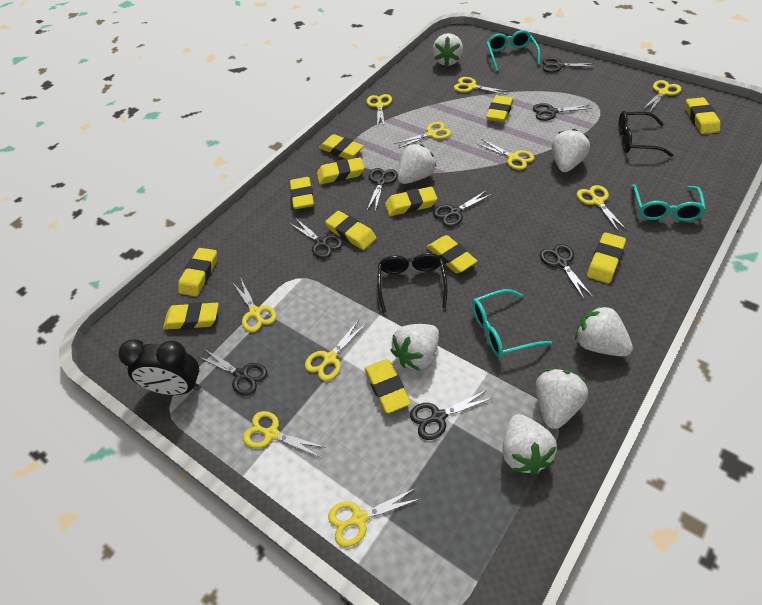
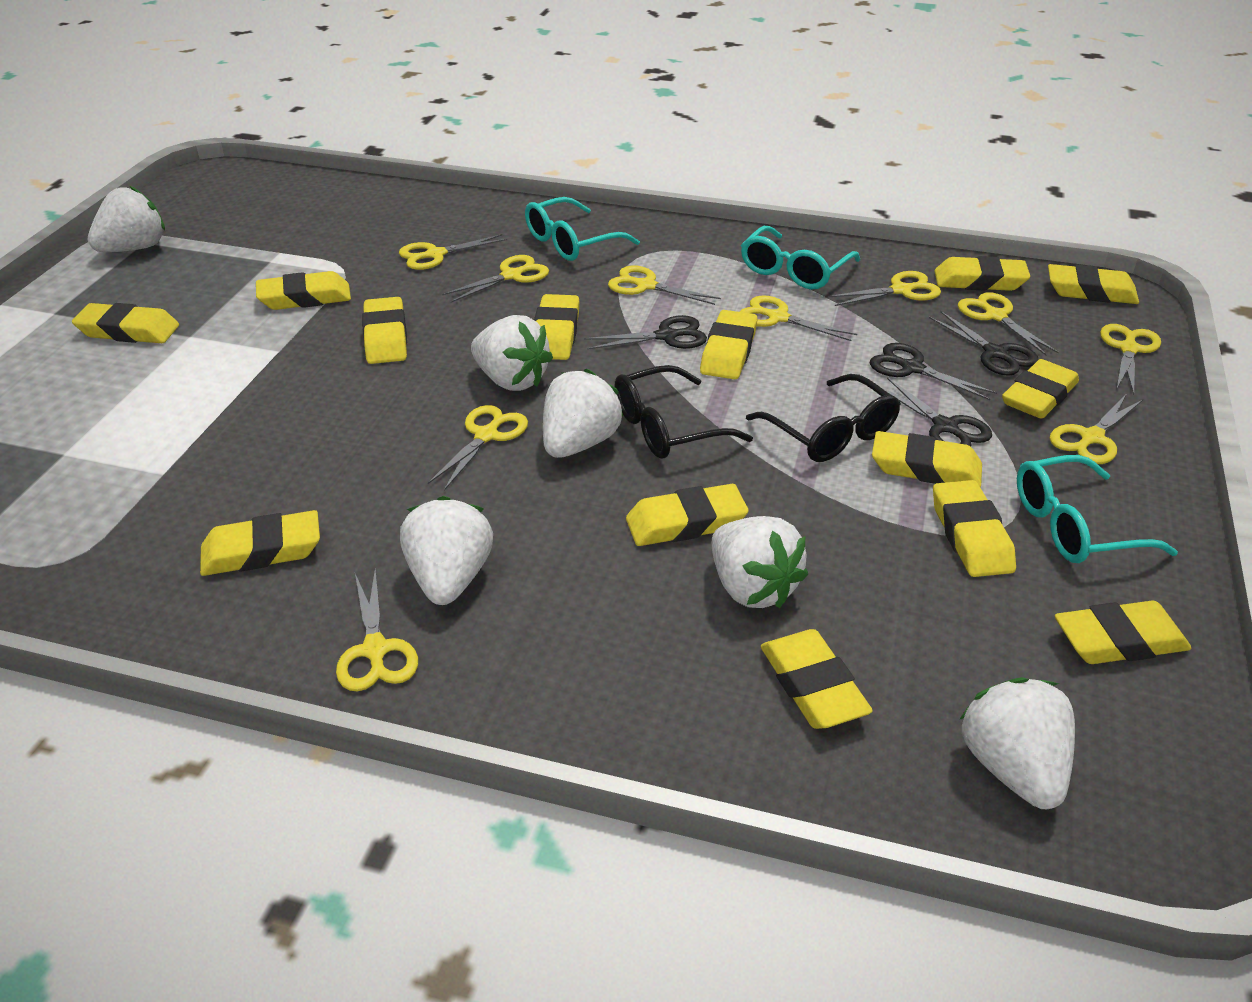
black clock: [118,339,201,395] = 1 -> none = 0
black scissors: [198,350,267,396] [289,219,343,259] [367,168,398,212] [410,390,493,440] [433,190,492,227] [533,103,592,121] [540,244,593,299] [542,57,597,73] = 8 -> [584,315,707,350] [870,343,997,400] [879,378,992,446] [929,311,1039,376] = 4
white strawberry: [391,324,439,371] [398,144,437,184] [433,33,463,66] [502,414,557,475] [536,369,588,429] [552,129,590,172] [575,305,633,356] = 7 -> [88,186,165,252] [400,496,493,605] [471,315,553,391] [543,369,624,458] [712,516,808,608] [959,677,1075,809] = 6
yellow eraser: [163,302,219,330] [178,248,217,296] [290,177,314,209] [317,157,364,184] [319,134,364,160] [325,211,376,250] [365,359,411,413] [385,187,437,216] [427,235,477,273] [486,95,513,122] [587,232,626,283] [686,97,720,134] = 12 -> [72,303,179,343] [200,510,320,576] [256,271,351,310] [362,297,407,364] [534,294,579,360] [626,484,749,546] [700,310,757,379] [761,629,873,729] [872,431,982,488] [933,480,1016,577] [935,256,1030,291] [1002,359,1079,419] [1048,264,1139,304] [1055,601,1191,664] = 14

